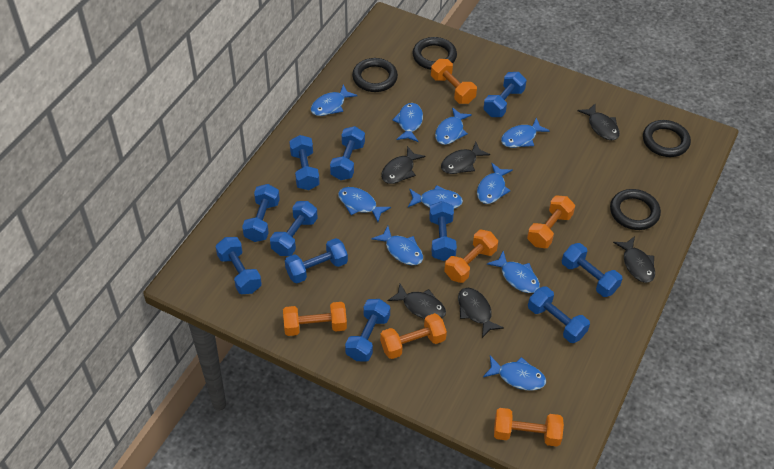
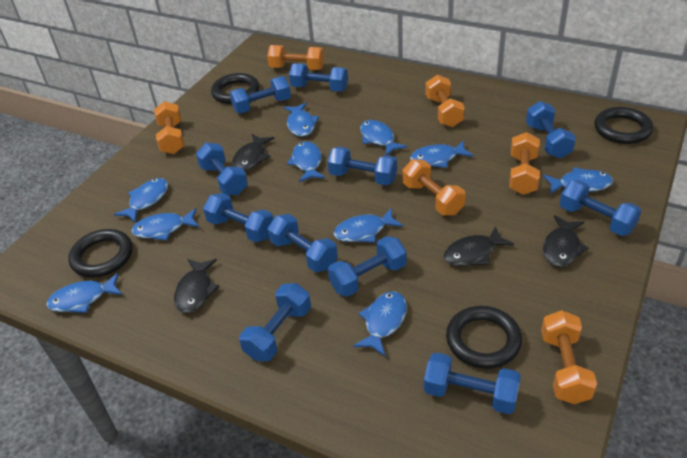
black fish: [381,146,425,184] [388,284,446,319] [441,142,490,174] [458,288,504,338] [578,104,620,140] [613,236,655,283] = 6 -> [174,259,219,313] [232,134,274,171] [444,226,514,266] [543,215,589,267] = 4

